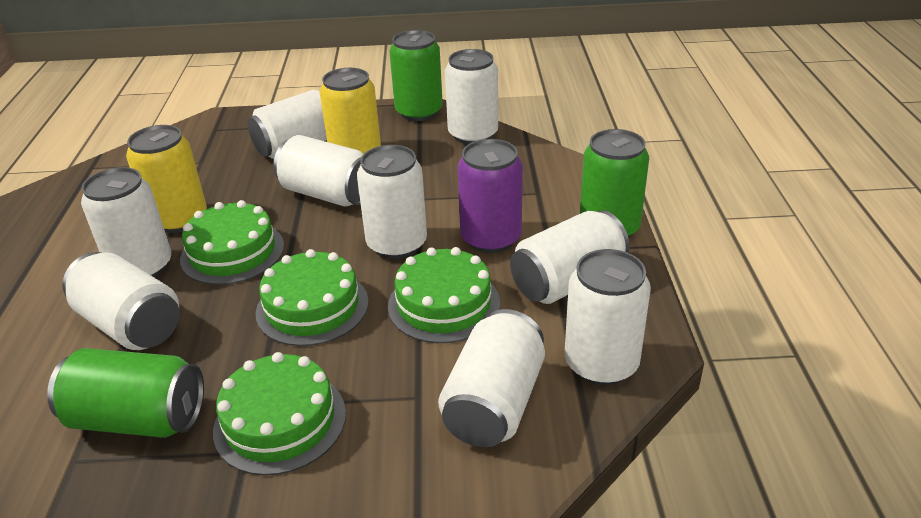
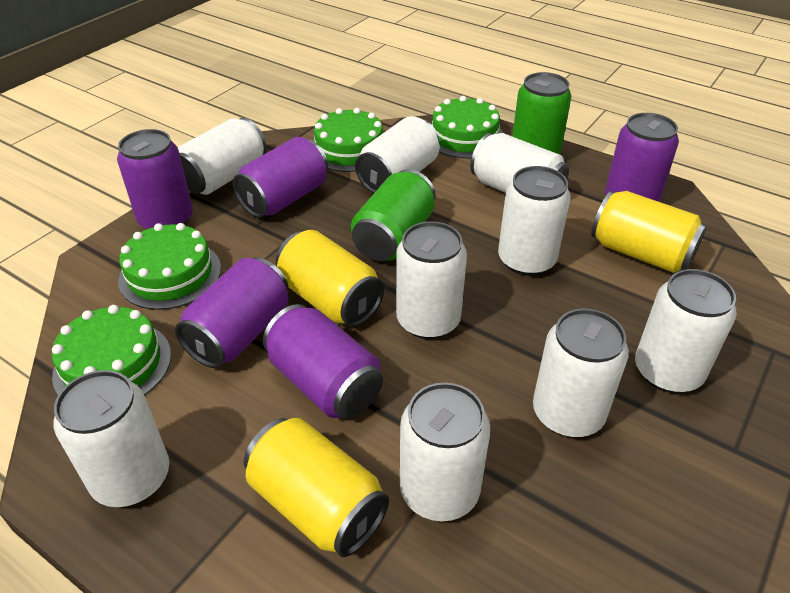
green can: [47,348,204,438] [389,30,443,121] [580,129,649,238] = 3 -> [351,169,436,261] [512,72,572,155] = 2
purple can: [458,139,523,253] = 1 -> [117,129,193,229] [175,257,289,368] [233,137,328,217] [263,304,383,419] [605,113,679,202] = 5
yellow can: [126,125,207,233] [320,68,381,154] = 2 -> [244,418,389,557] [276,230,384,327] [591,191,707,273] = 3

